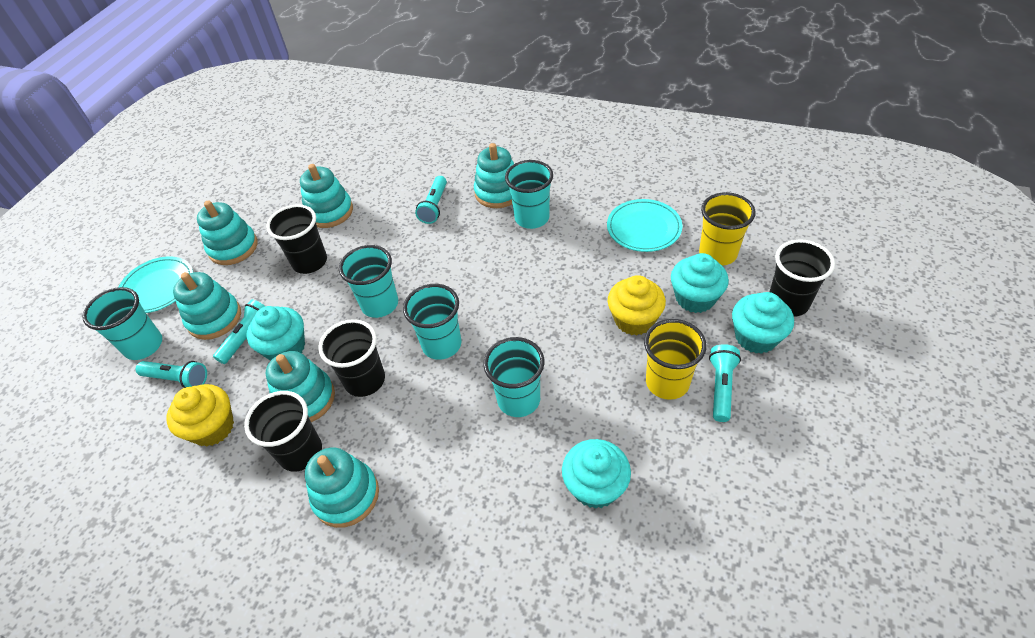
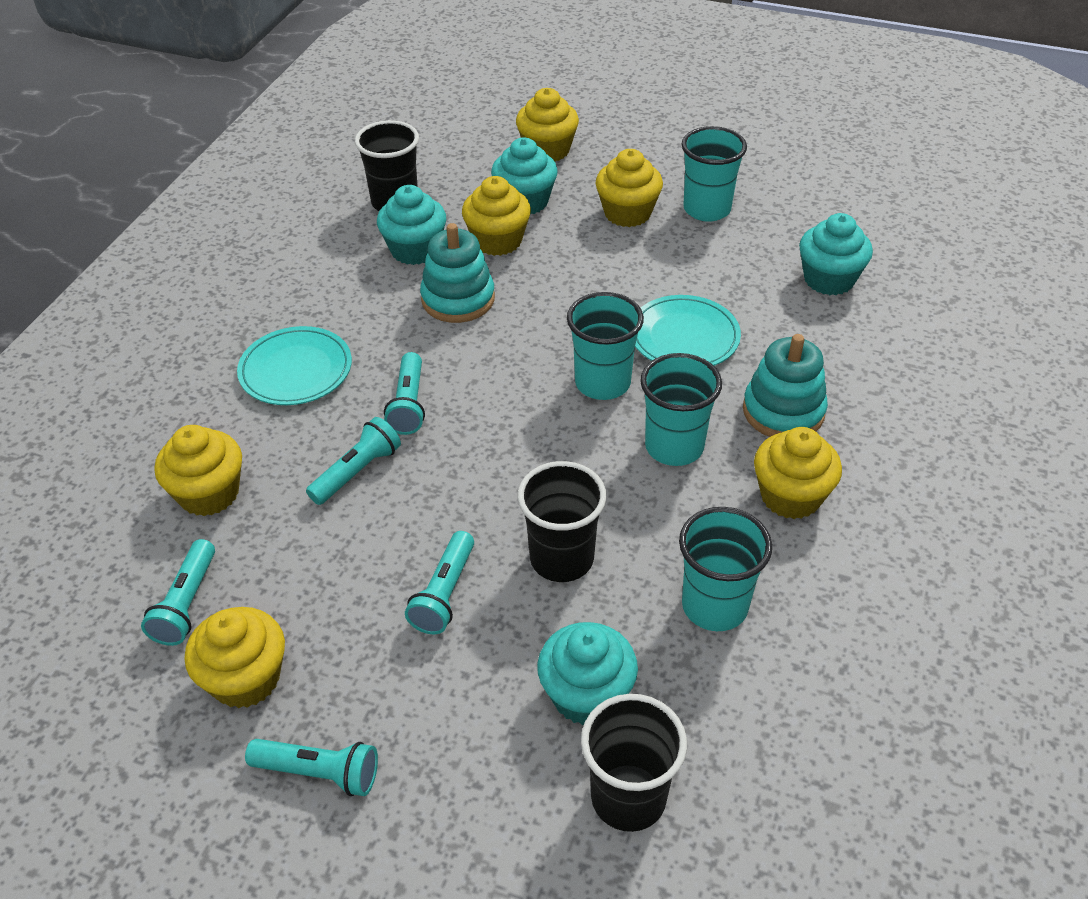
black cup: [244,391,322,472] [266,204,327,274] [318,319,385,397] [769,239,835,317] = 4 -> [355,120,419,211] [517,461,606,582] [581,694,687,832] = 3
turquoise cup: [82,287,162,360] [339,245,398,318] [403,284,461,360] [483,337,544,417] [505,160,553,229] = 5 -> [567,292,644,400] [640,353,722,466] [679,507,772,631] [681,126,747,222] = 4
turquoise flashlight: [136,361,207,388] [213,299,265,364] [415,176,447,224] [709,344,741,422] = 4 -> [141,539,215,646] [245,739,378,796] [306,417,401,505] [384,352,425,435] [405,531,474,634] = 5
turquoise stacking toy: [173,272,241,340] [197,200,258,265] [266,351,335,422] [300,164,353,228] [305,447,379,528] [474,143,514,208] = 6 -> [420,223,495,323] [743,334,828,437] = 2
yellow cup: [644,319,707,400] [699,192,756,266] = 2 -> none = 0
yellow cupcake: [166,384,234,447] [608,275,666,335] = 2 -> [155,425,242,516] [185,607,285,708] [462,176,531,256] [516,88,579,161] [595,149,663,227] [754,427,842,519] = 6

